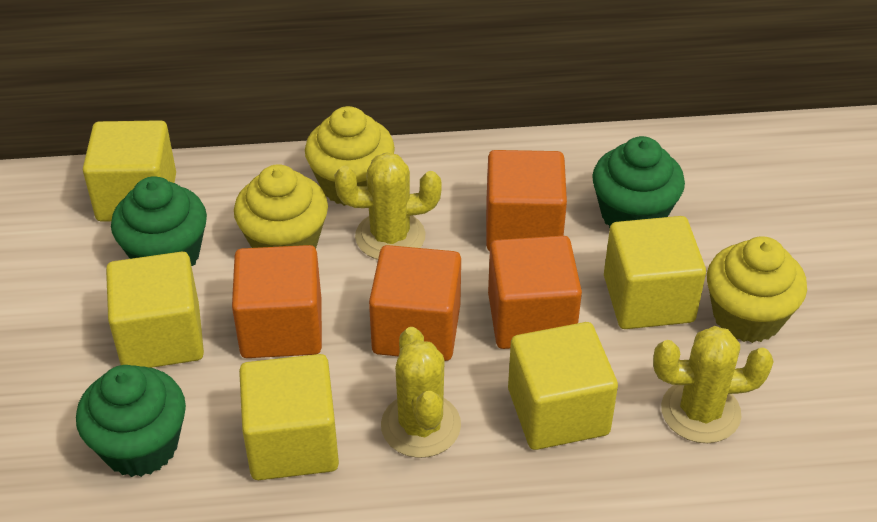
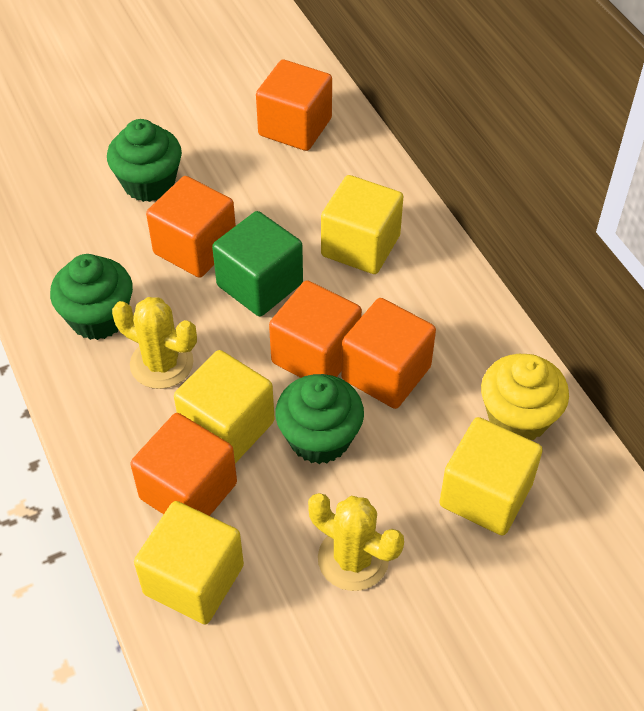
green cube: none = 0 -> [212,211,303,316] = 1
orange cube: [232,245,322,358] [369,245,461,361] [486,150,567,251] [488,236,582,349] = 4 -> [130,413,237,516] [146,176,236,278] [256,60,332,151] [269,280,362,378] [341,298,436,409] = 5
yellow cactus: [334,152,442,260] [381,327,461,458] [653,326,774,443] = 3 -> [112,297,197,389] [308,493,404,591] = 2
yellow cube: [83,120,176,222] [106,252,204,368] [239,354,339,480] [508,322,618,450] [604,216,706,329] = 5 -> [134,501,244,624] [174,350,275,463] [321,175,403,274] [439,417,543,536] = 4
yellow cupcake: [234,164,328,249] [305,106,395,206] [707,236,807,343] = 3 -> [481,354,569,440] = 1

